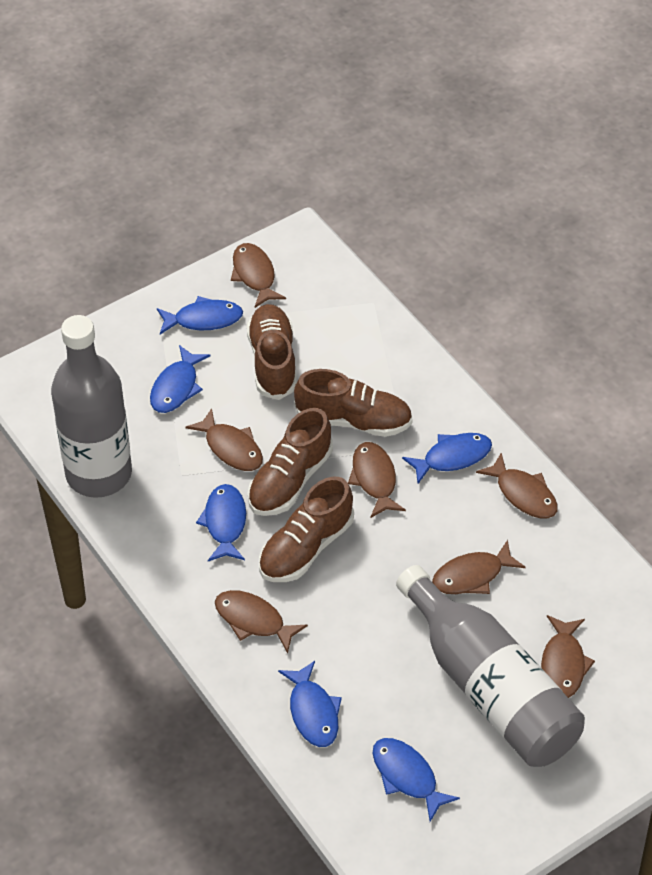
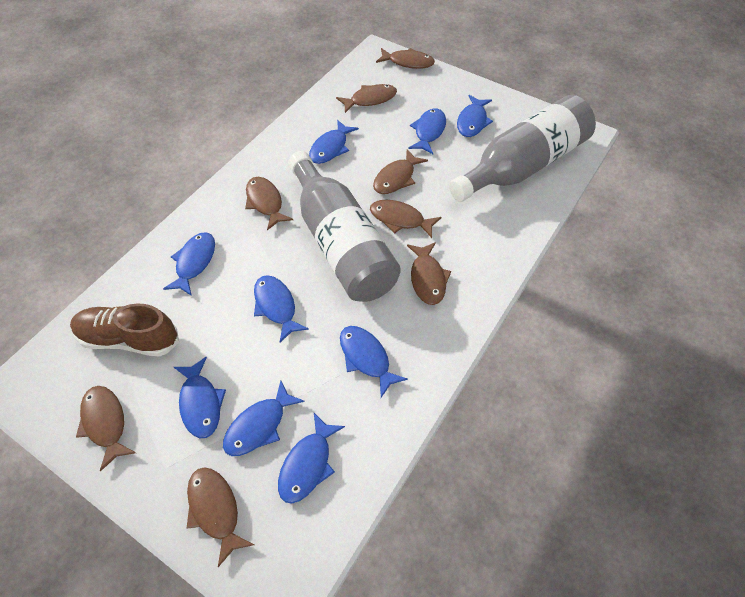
blue fish: [150,345,210,413] [157,296,243,334] [196,484,246,561] [278,661,342,747] [372,738,460,822] [402,433,492,484] = 6 -> [163,233,215,296] [174,357,226,438] [223,381,305,456] [254,275,309,342] [278,413,345,503] [309,120,359,164] [340,326,408,397] [408,108,446,154] [457,95,493,137] = 9
brown fish: [185,408,263,471] [215,590,308,654] [231,243,286,308] [348,442,406,518] [432,540,526,594] [476,453,558,518] [541,615,595,698] = 7 -> [76,386,136,471] [187,467,254,567] [245,177,293,230] [336,84,397,113] [370,200,441,238] [373,149,428,194] [376,48,435,69] [407,242,451,305] = 8
brown shoe: [247,304,297,400] [248,408,333,516] [259,477,354,582] [294,369,413,437] = 4 -> [70,303,179,356] = 1

